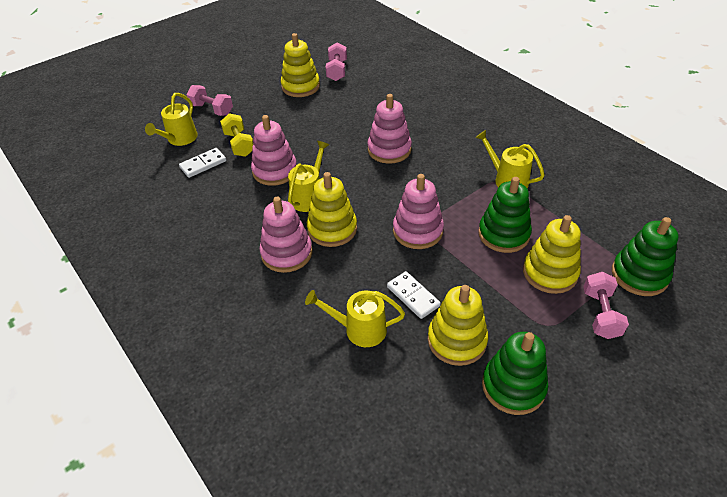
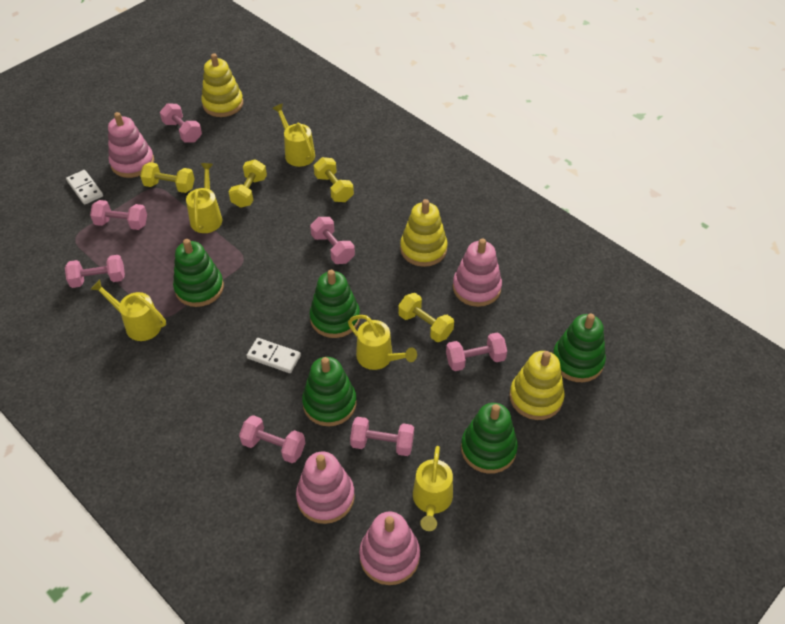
green stacking toy: [478,177,532,253] [482,332,548,415] [612,217,678,296] = 3 -> [173,239,224,307] [302,357,357,426] [309,270,360,338] [461,403,518,474] [553,313,606,382] = 5
pink dumbbell: [186,85,233,116] [326,43,347,81] [583,272,629,339] = 3 -> [65,255,125,288] [90,200,147,230] [160,103,202,143] [239,415,305,463] [310,217,355,264] [350,417,414,456] [446,332,507,371] = 7
yellow dumbbell: [220,113,253,157] = 1 -> [140,162,194,193] [229,159,267,208] [314,157,354,202] [398,293,454,342] = 4
yellow stacking toy: [281,33,320,97] [307,172,357,247] [428,285,488,366] [523,215,581,294] = 4 -> [201,53,243,117] [400,199,448,267] [509,351,565,420] = 3
yellow watering can: [145,93,198,146] [288,141,329,212] [305,290,405,347] [475,130,545,188] = 4 -> [90,279,166,341] [186,163,222,233] [272,103,315,167] [348,315,417,370] [413,446,453,531] = 5

